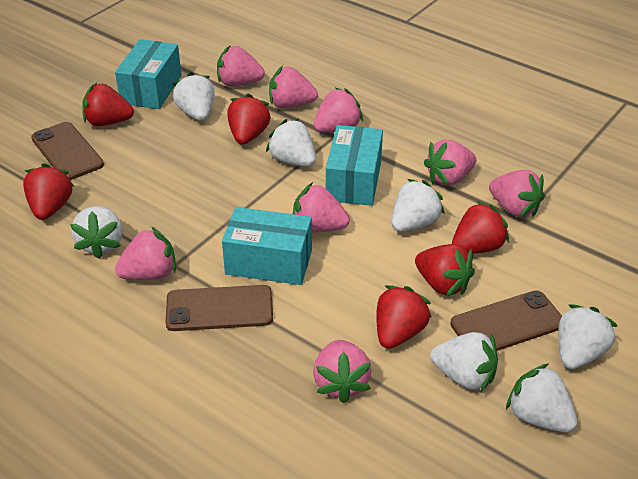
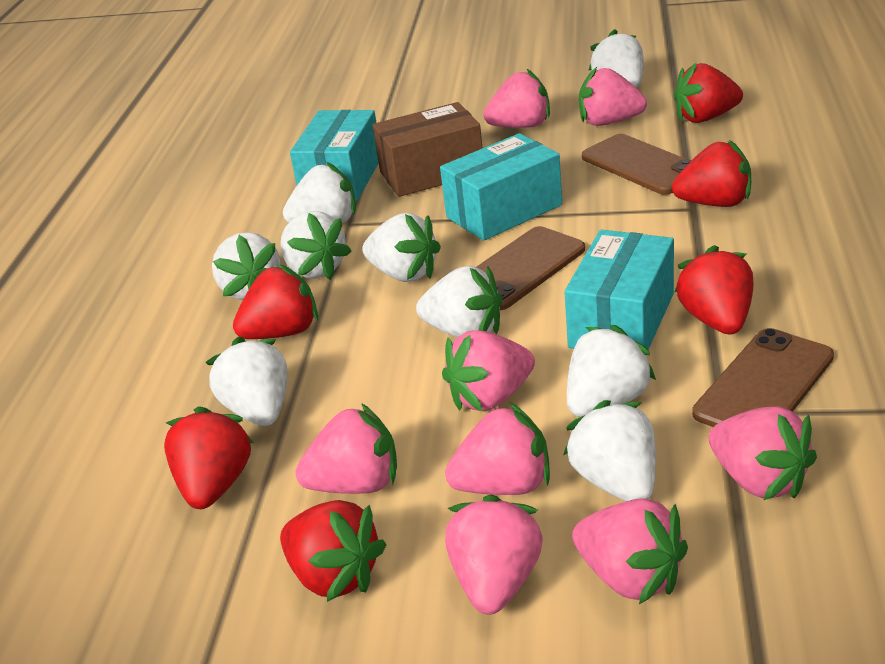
brown box: none = 0 -> [373,102,482,197] = 1
white strawberry: [70,206,123,259] [172,72,215,121] [266,119,316,167] [392,179,444,232] [430,332,498,393] [506,363,577,432] [558,304,618,369] = 7 -> [205,337,288,426] [212,232,281,300] [280,211,352,280] [283,162,356,223] [362,213,441,282] [416,266,502,338] [563,400,656,501] [567,325,656,417] [588,29,644,87] = 9

